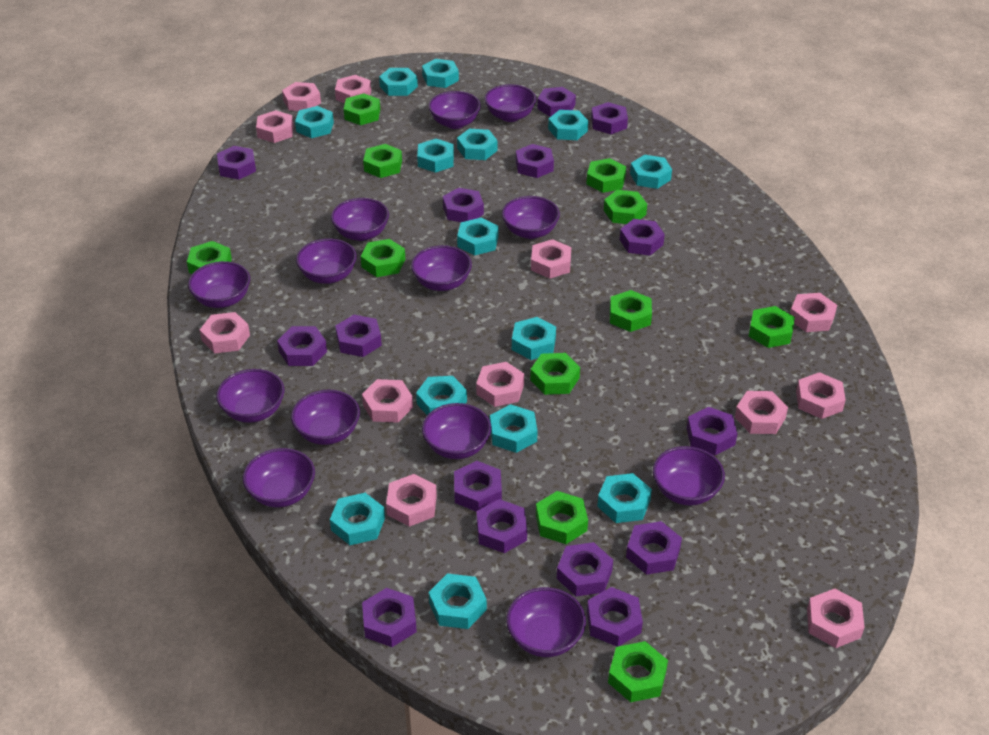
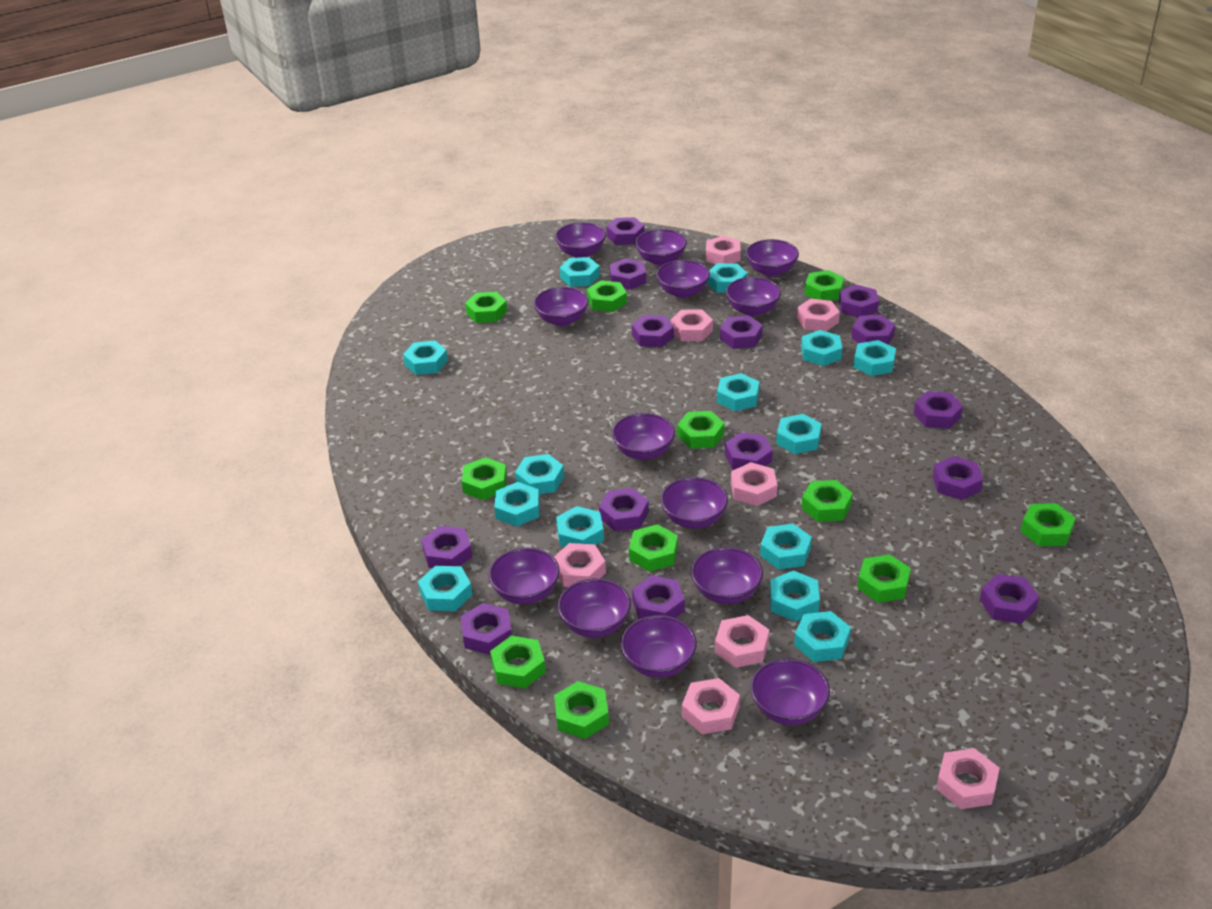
pink nut: [200,312,250,354] [256,110,293,143] [282,82,321,111] [335,75,371,103] [362,379,413,423] [386,474,437,527] [476,362,524,407] [531,239,571,279] [735,391,788,434] [790,293,837,332] [796,372,846,419] [807,589,865,648] = 12 -> [554,543,606,587] [670,310,713,341] [682,678,740,734] [706,236,741,264] [715,615,769,668] [731,462,777,506] [797,299,840,332] [936,748,1000,809] = 8
purple nut: [217,146,256,180] [277,326,327,366] [335,315,382,357] [362,588,417,647] [443,188,484,222] [454,461,502,512] [477,499,527,553] [516,144,554,178] [537,87,576,117] [557,542,613,597] [587,587,643,647] [591,102,628,134] [620,219,665,255] [626,521,682,575] [687,407,737,455] = 15 -> [421,526,472,568] [461,603,512,655] [599,488,649,531] [606,217,645,245] [609,258,646,290] [632,315,674,348] [632,575,685,619] [720,315,763,349] [725,432,773,470] [839,285,879,317] [851,315,895,344] [914,391,963,429] [933,456,983,500] [980,574,1039,624] = 14

